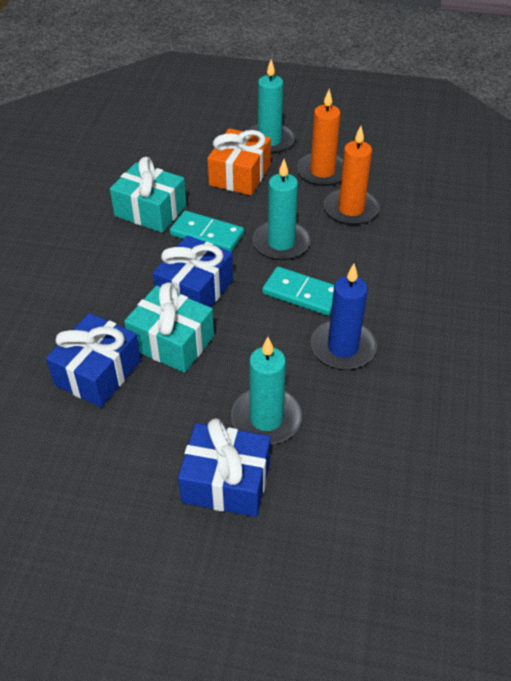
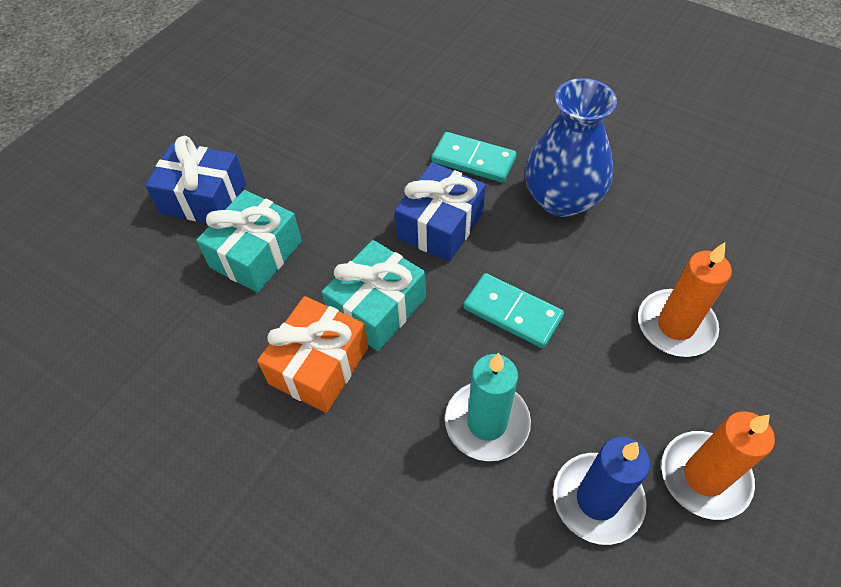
blue gift: [46,313,141,407] [153,235,233,307] [178,418,271,517] = 3 -> [145,136,246,223] [395,162,486,262] = 2
blue vase: none = 0 -> [525,78,617,217] = 1
turquoise candle: [231,337,302,444] [248,60,295,154] [252,159,311,260] = 3 -> [445,353,531,461] = 1

